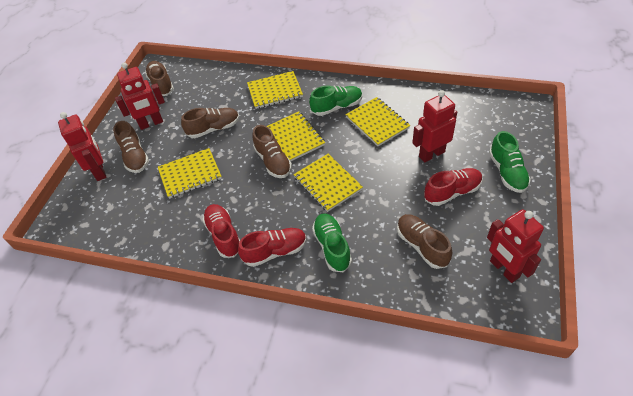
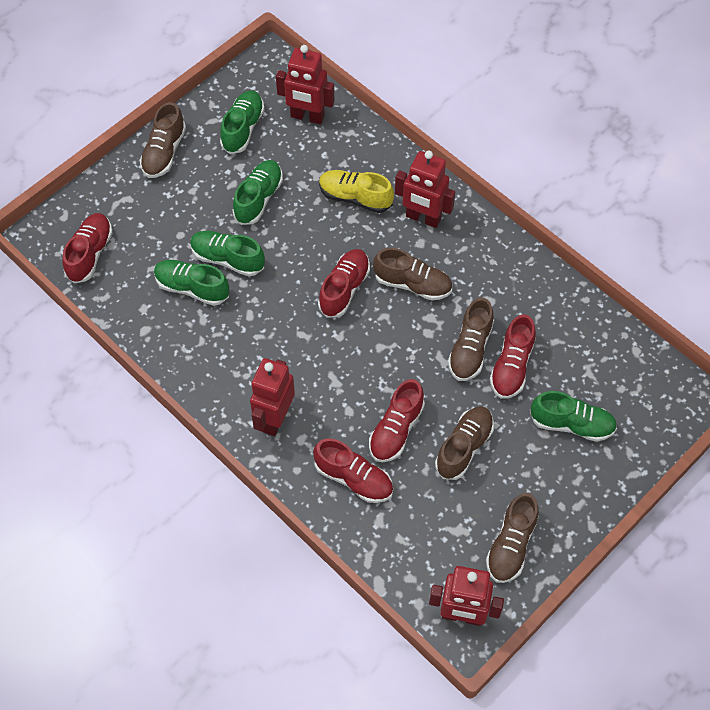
green shoe: [309,85,362,116] [312,213,352,272] [489,131,531,193] = 3 -> [154,260,229,306] [190,231,265,276] [220,90,265,154] [232,160,283,225] [530,391,617,442] = 5
red shoe: [202,204,240,258] [238,228,307,267] [424,168,483,206] = 3 -> [62,213,113,283] [313,438,393,503] [318,249,370,318] [369,379,425,462] [490,314,536,399] = 5
yellow notebook: [158,148,222,199] [247,71,303,109] [267,111,325,161] [293,154,363,212] [345,97,410,146] = 5 -> none = 0
yellow shoe: none = 0 -> [319,170,394,213] = 1

